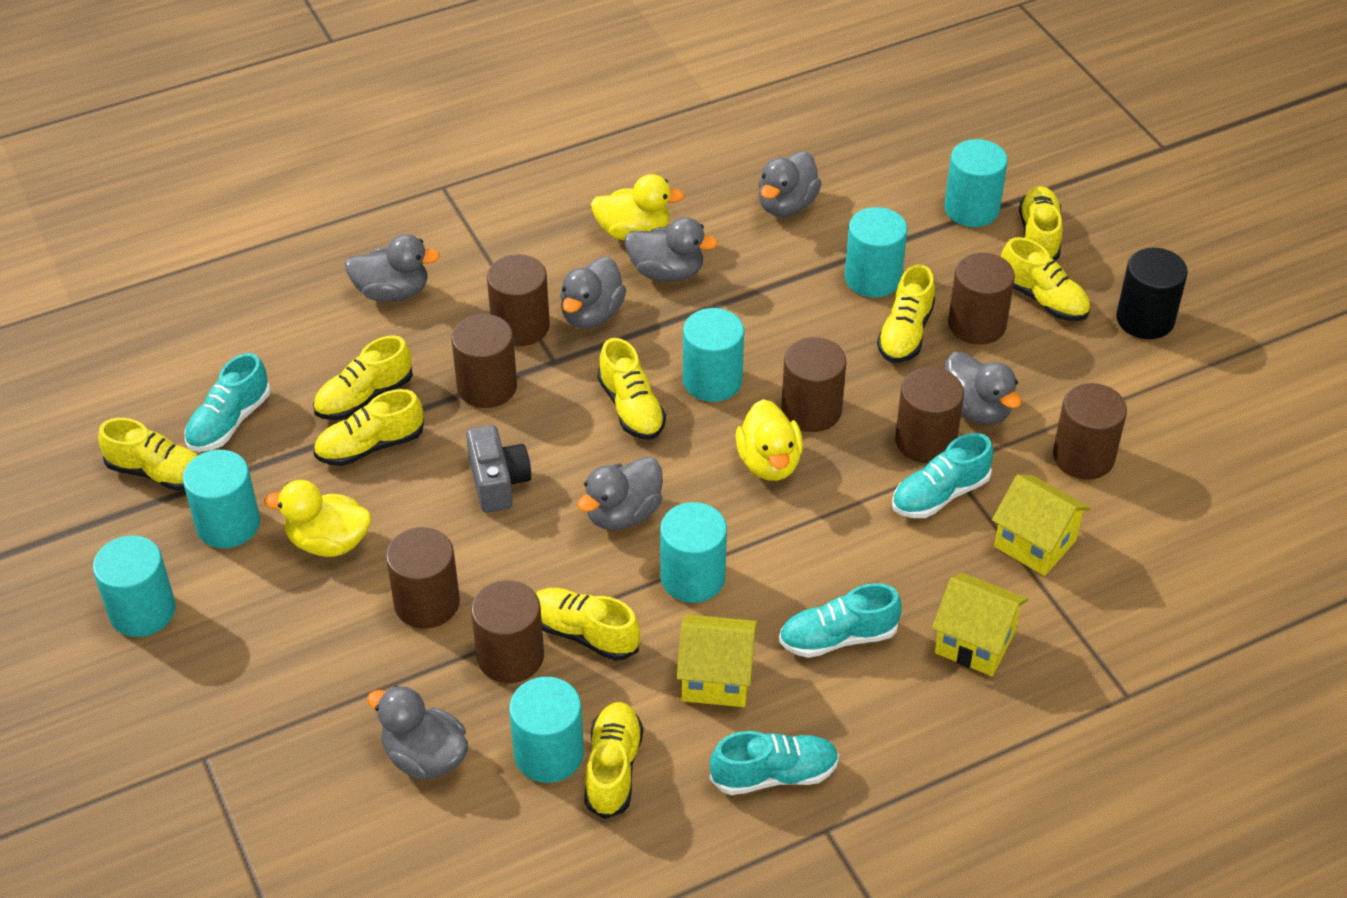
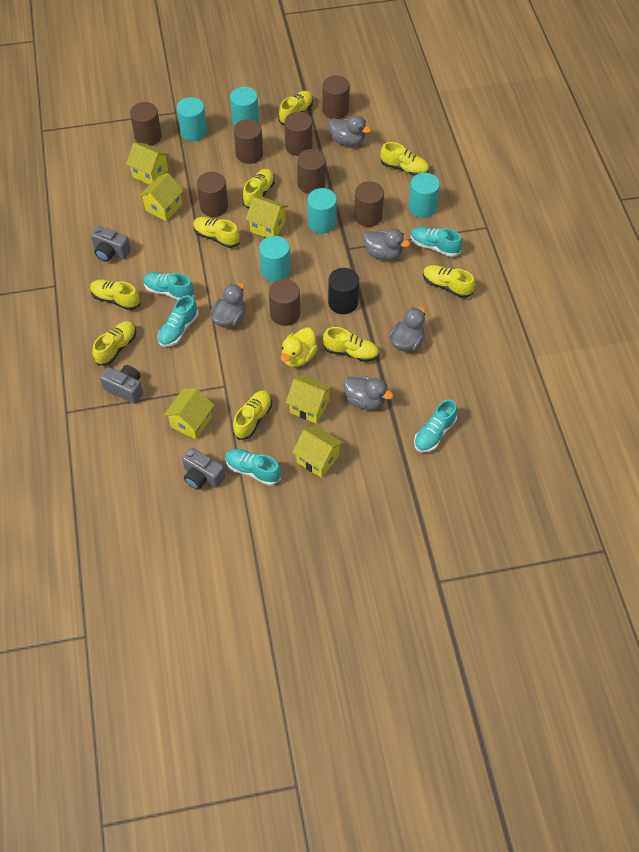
grey camera: [466,425,531,513] = 1 -> [91,226,131,262] [100,365,143,404] [182,447,225,490] = 3
grey duck: [345,234,440,302] [367,685,468,780] [560,257,626,329] [577,457,663,530] [625,217,718,282] [759,151,822,217] [944,352,1021,425] = 7 -> [210,283,245,328] [329,115,371,146] [343,376,393,410] [363,229,410,260] [389,307,426,352] = 5
turquoise cylinder: [93,535,176,637] [183,450,260,548] [509,677,584,783] [660,502,727,603] [683,308,744,402] [845,207,907,297] [944,139,1008,227] = 7 -> [177,97,207,141] [230,87,259,126] [259,236,291,282] [307,188,337,234] [408,173,440,218] = 5
turquoise shoe: [184,353,271,452] [710,731,839,795] [779,583,902,658] [892,433,993,518] = 4 -> [143,272,194,300] [158,295,198,347] [225,449,281,485] [411,227,462,257] [414,399,457,452] = 5
yellow duck: [264,480,371,557] [591,174,684,240] [735,399,803,481] = 3 -> [281,328,318,367] = 1
yellow house: [677,614,758,707] [932,573,1028,676] [992,475,1091,576] = 3 -> [126,143,169,185] [139,173,184,221] [164,388,214,439] [246,196,288,238] [286,374,333,424] [292,425,343,478] = 6

